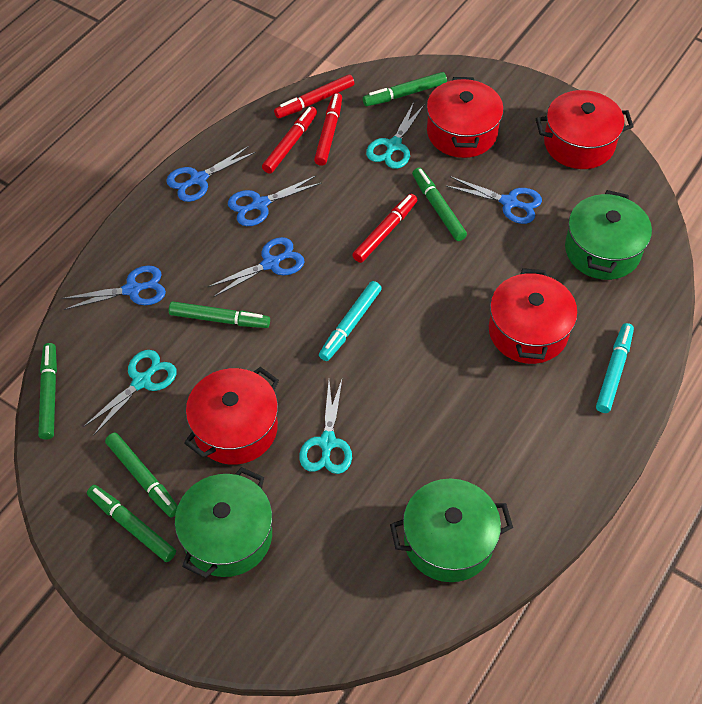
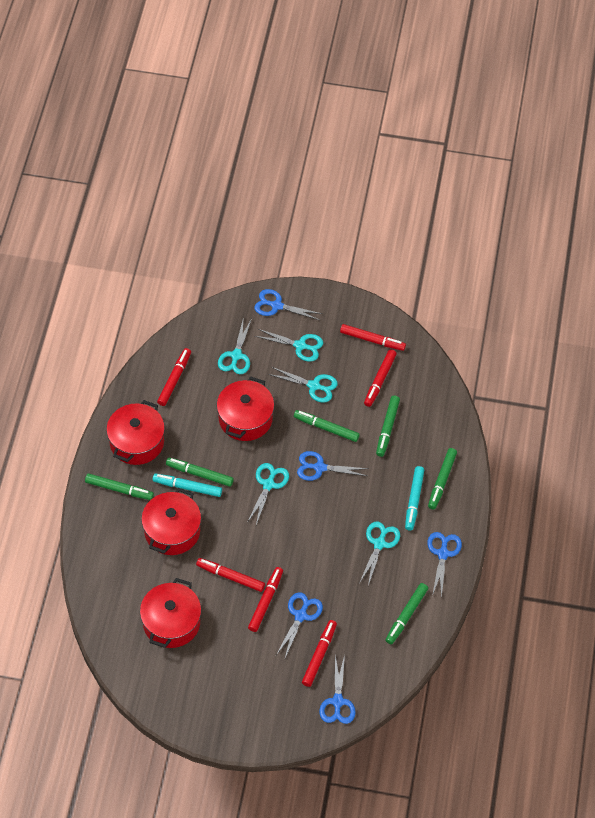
green pot: [175,467,272,578] [390,479,513,582] [565,190,652,280] = 3 -> none = 0
red marker: [262,106,317,174] [274,74,354,118] [314,93,342,166] [352,194,417,263] = 4 -> [157,348,191,406] [196,558,265,592] [248,567,283,632] [302,620,337,687] [340,324,406,351] [364,349,397,407] = 6
turquoise scissors: [83,350,177,435] [299,377,352,474] [366,102,425,169] = 3 -> [218,317,252,374] [247,463,289,525] [255,329,323,362] [268,367,338,403] [360,522,400,586] = 5

